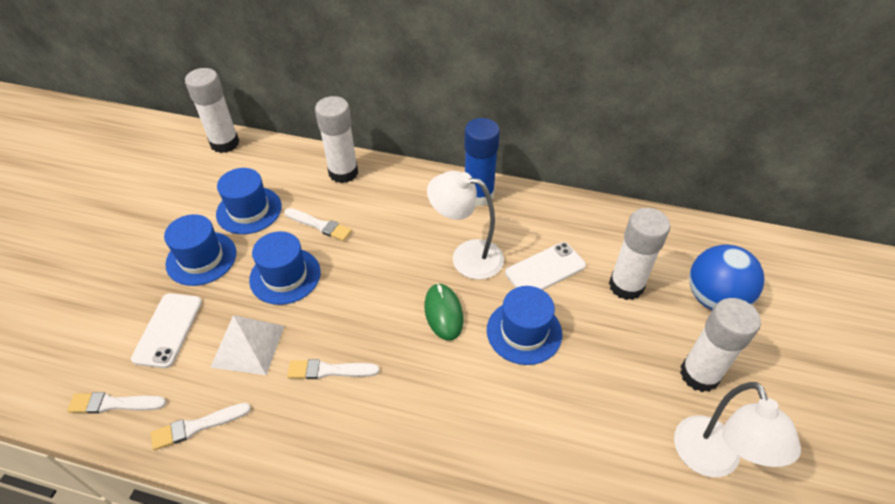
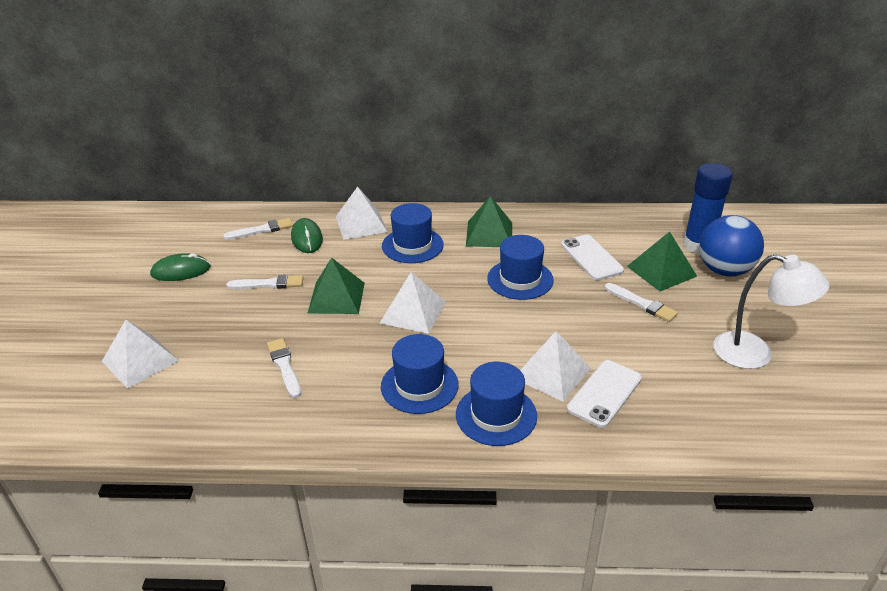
green mouse: [424,283,464,341] = 1 -> [150,253,211,281] [291,218,323,253] = 2
green pyramid: none = 0 -> [307,257,365,314] [466,196,512,247] [627,231,697,292] = 3
white glue stick: [185,68,239,153] [315,96,358,183] [609,208,670,300] [680,298,761,392] = 4 -> none = 0
white lamp: [427,171,504,280] [674,382,801,477] = 2 -> [713,254,829,369] = 1
white pyramid: [210,315,285,375] = 1 -> [102,320,179,389] [336,186,387,240] [380,272,446,334] [520,331,591,402] = 4

